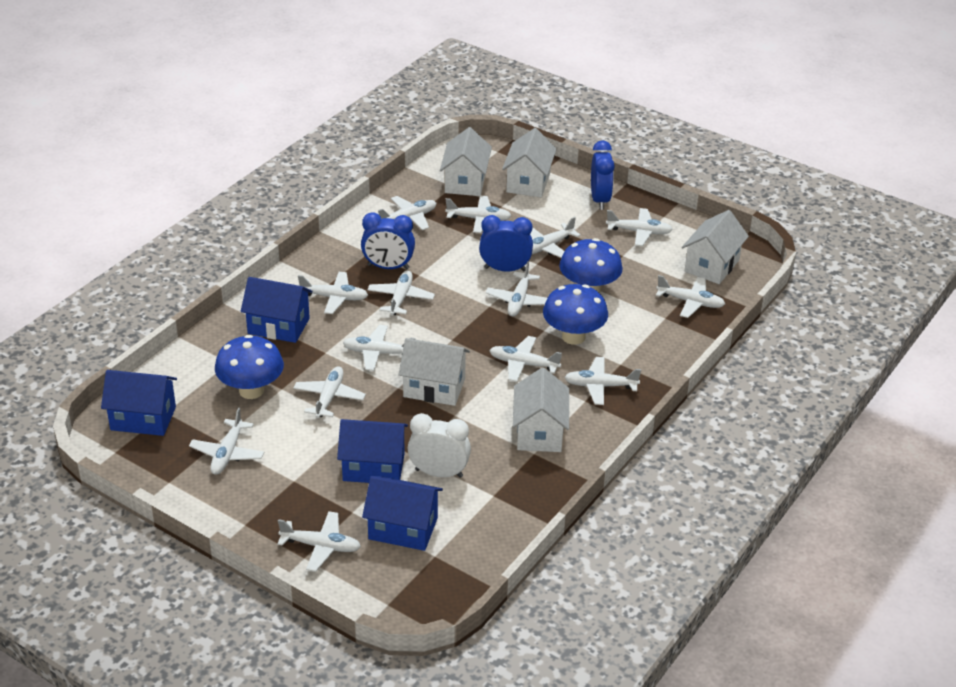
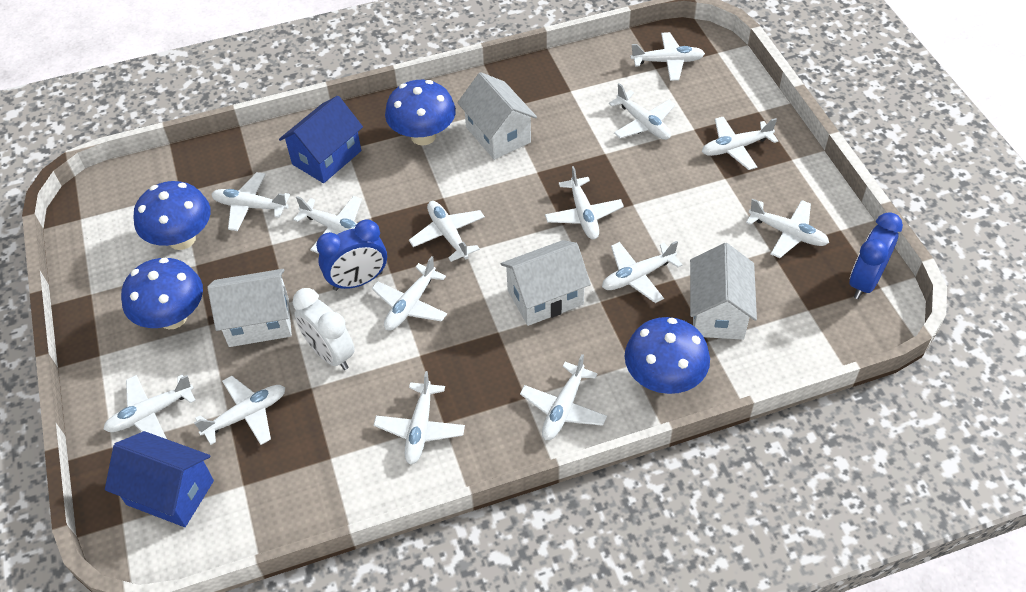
blue clock: [361,212,415,270] [479,215,533,271] [591,140,615,210] = 3 -> [316,219,387,291] [849,212,903,299] = 2
blue house: [101,370,177,436] [241,277,313,343] [337,419,408,483] [362,476,443,551] = 4 -> [105,431,214,527] [279,96,363,183] = 2
blue mushroom: [215,335,284,399] [543,284,608,345] [559,238,623,293] = 3 -> [121,258,203,329] [133,181,211,250] [385,80,456,145] [625,317,710,394] = 4
white house: [398,338,470,406] [440,127,492,196] [502,128,557,197] [513,368,569,452] [682,210,749,284] = 5 -> [207,269,292,347] [457,72,537,160] [500,240,591,326] [690,243,757,340] = 4

